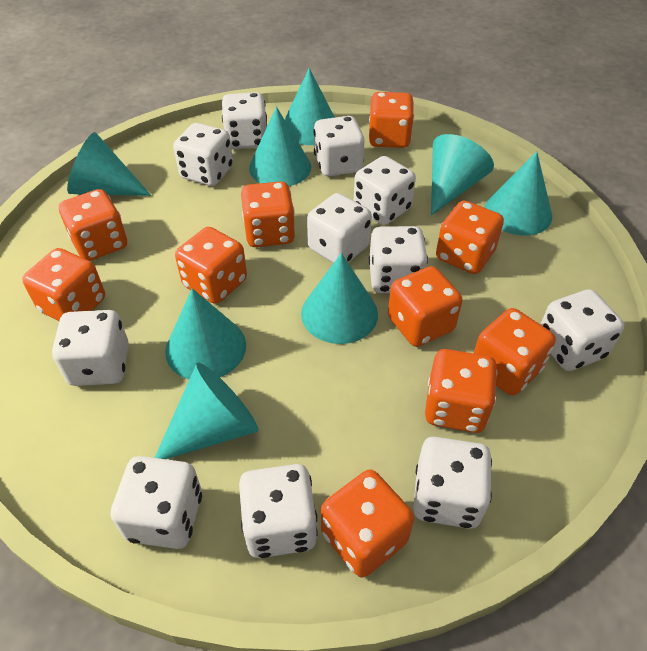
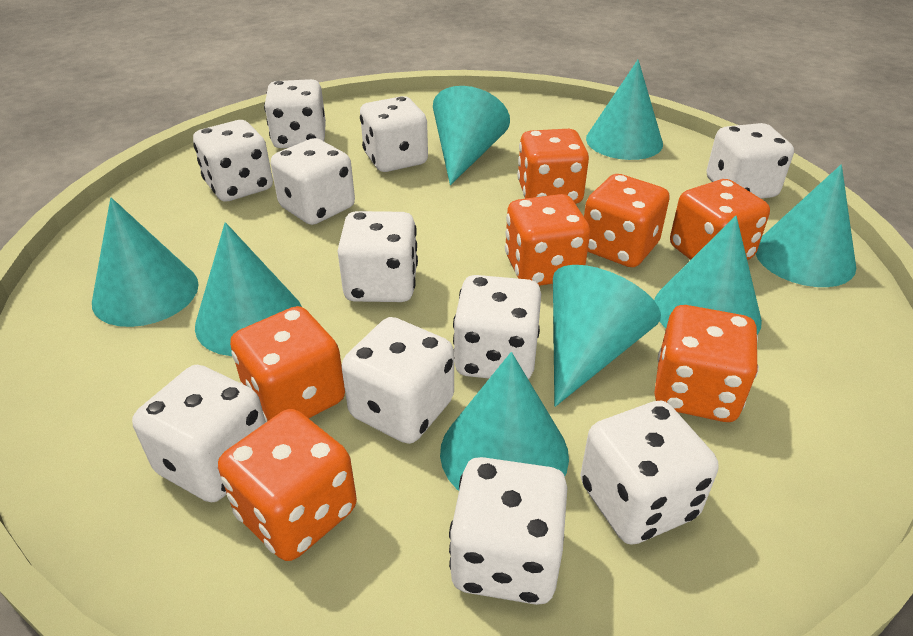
orange dice: [22,248,105,321] [59,189,127,261] [175,227,247,304] [241,181,295,247] [321,469,414,578] [369,92,414,148] [388,266,462,347] [425,349,498,433] [436,201,504,274] [474,308,556,395] = 10 -> [218,409,357,561] [230,306,345,422] [505,194,590,286] [517,129,589,204] [584,174,670,267] [654,305,759,422] [670,179,770,260] = 7

